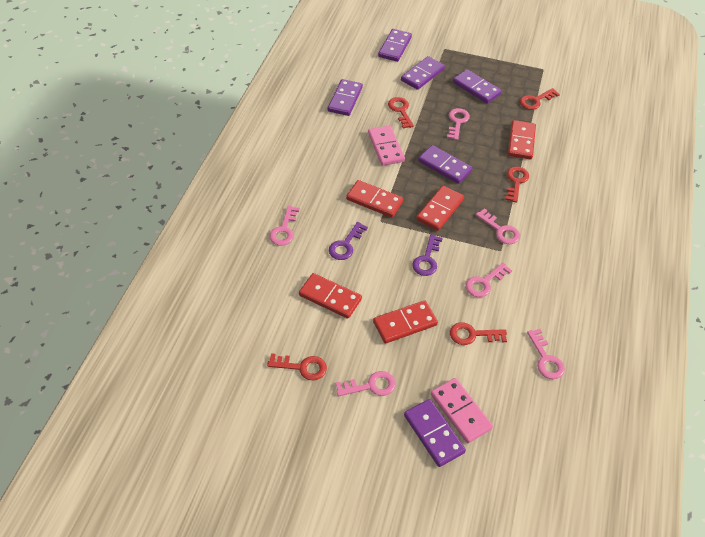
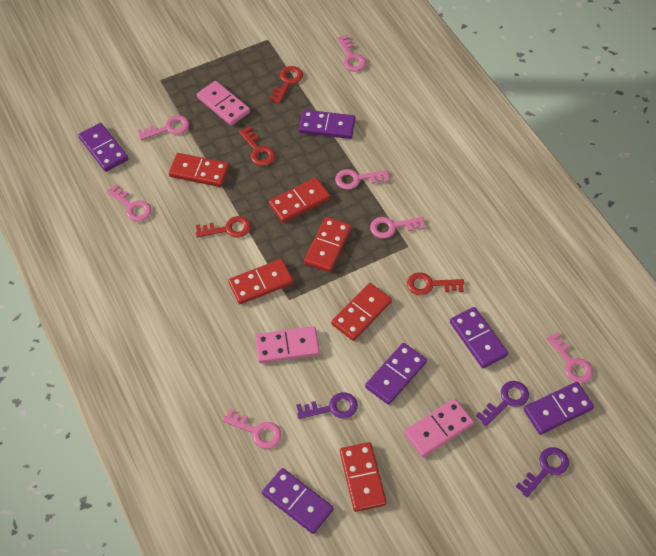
pink domino: [368,125,405,166] [431,378,493,443] = 2 -> [197,81,250,126] [255,326,320,363] [404,399,474,457] = 3
pink key: [269,206,300,246] [336,371,396,396] [447,108,470,140] [466,263,512,297] [476,208,520,244] [527,329,565,379] = 6 -> [107,184,152,222] [138,115,189,140] [222,409,282,449] [335,169,389,190] [337,35,366,72] [370,217,425,238] [546,332,593,383] = 7
purple key: [329,222,368,260] [412,234,443,276] = 2 -> [296,392,358,419] [476,381,529,426] [516,447,569,497] = 3
red domino: [299,273,362,319] [346,180,403,218] [373,300,438,344] [416,186,464,231] [508,120,536,160] = 5 -> [169,153,229,187] [228,259,294,304] [269,177,330,223] [304,217,352,272] [331,283,392,341] [340,442,387,512] = 6
red key: [267,353,327,381] [388,97,414,129] [450,322,507,345] [505,166,529,203] [520,88,560,110] = 5 -> [196,216,251,238] [239,126,275,166] [269,66,303,103] [407,272,464,295] = 4

